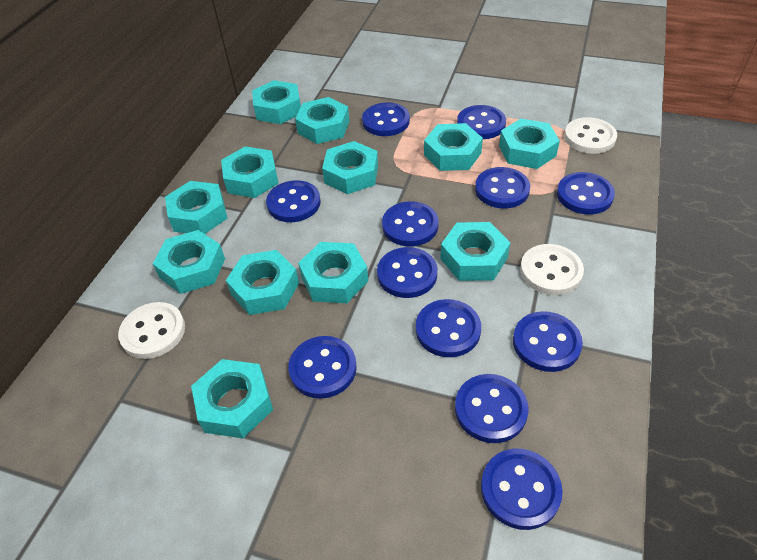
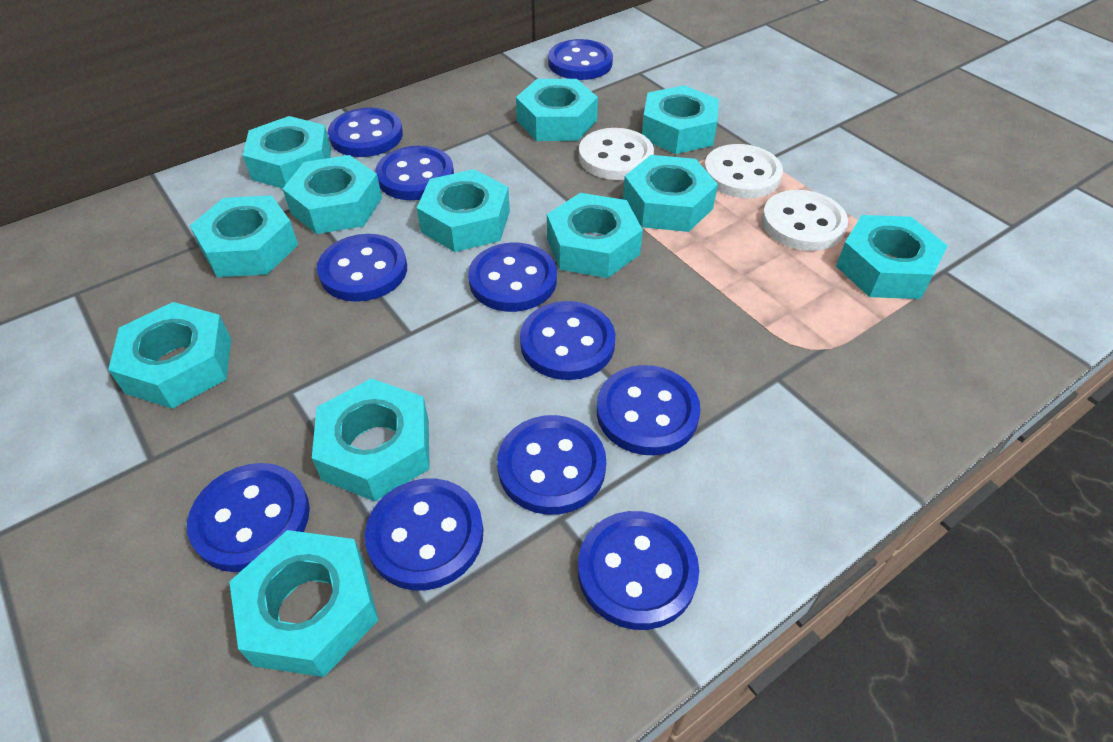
blue button: [266,180,321,222] [288,336,357,399] [362,103,410,136] [377,247,437,298] [382,201,438,246] [416,299,481,357] [455,374,529,443] [457,105,506,139] [475,167,530,208] [481,449,563,530] [513,311,583,372] [557,172,615,215] = 12 -> [187,463,310,572] [317,234,407,302] [328,108,403,157] [365,478,483,590] [375,146,454,200] [468,243,557,312] [497,415,606,515] [520,301,615,380] [548,39,613,80] [578,511,699,630] [597,365,701,455] = 11

